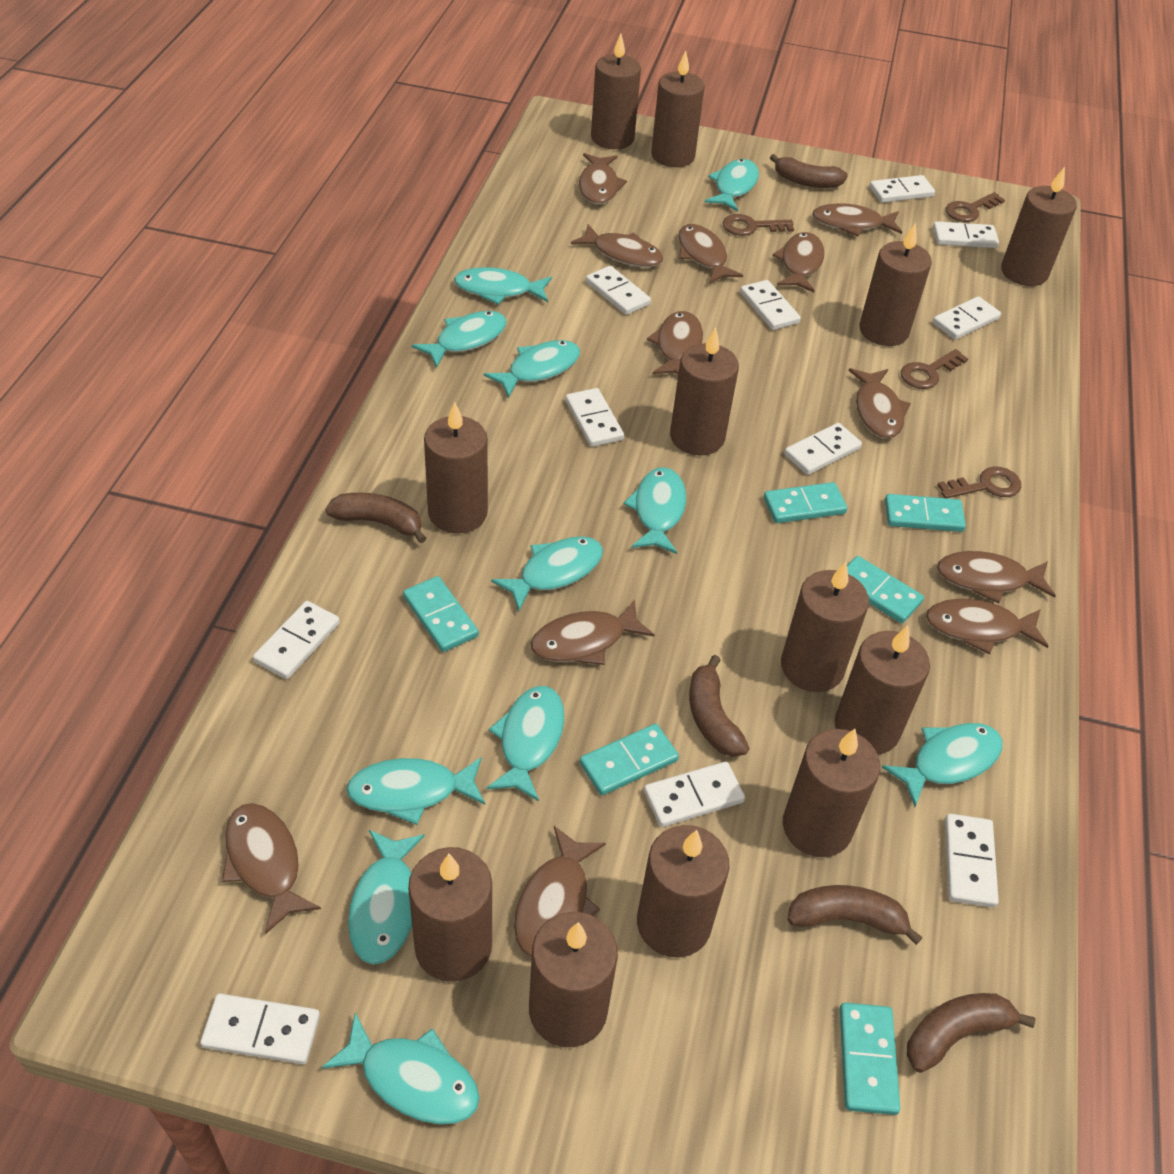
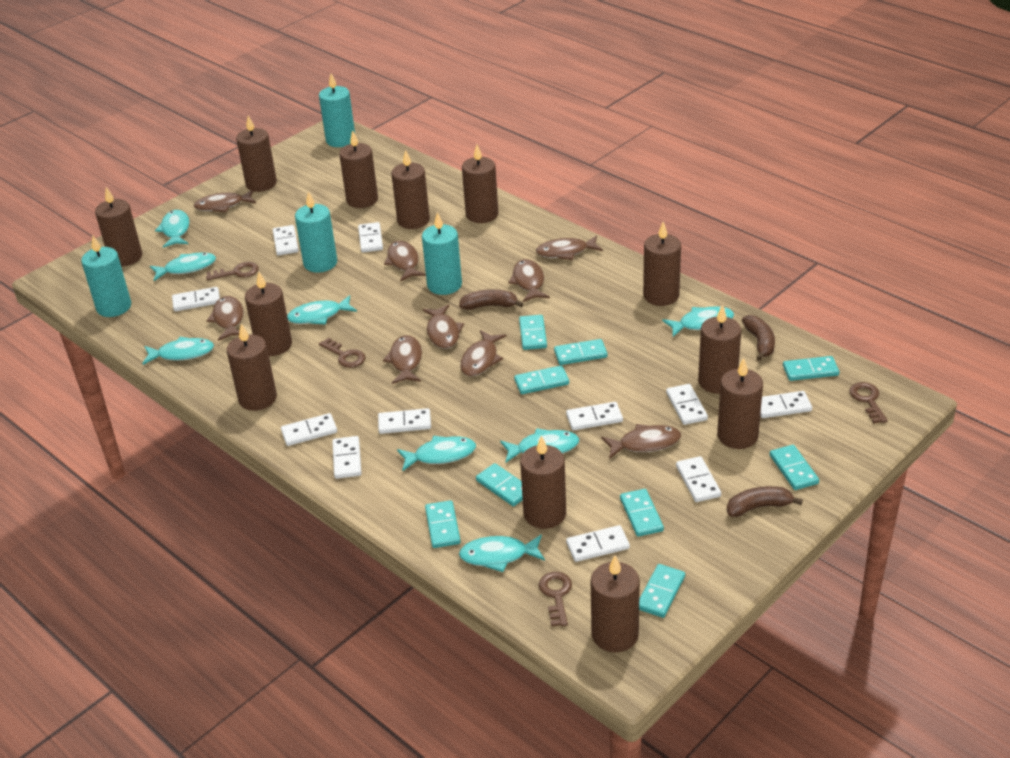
brown banana: [325,493,426,543] [689,655,749,757] [770,154,848,188] [787,885,923,945] [907,993,1035,1073] = 5 -> [459,289,524,310] [727,486,803,517] [742,315,775,361] = 3
brown fish: [222,803,321,935] [514,826,606,957] [531,599,655,665] [571,224,663,267] [579,153,627,204] [647,311,703,374] [678,224,743,284] [772,232,825,292] [812,203,902,236] [848,368,911,439] [926,599,1048,654] [937,551,1056,603] = 12 -> [194,190,256,212] [207,296,243,341] [383,335,422,384] [384,241,426,282] [422,304,464,349] [460,330,506,376] [508,259,550,302] [536,235,603,260] [601,424,681,459] = 9
turquoise candle: none = 0 -> [81,236,131,317] [295,191,337,273] [319,73,355,147] [422,212,462,295] = 4
turquoise domino: [403,576,479,652] [580,724,679,795] [764,482,847,523] [840,1003,900,1115] [847,556,924,623] [885,494,966,532] = 6 -> [425,500,461,548] [476,463,523,506] [514,366,569,394] [519,315,547,350] [554,339,607,365] [620,489,664,537] [639,564,685,618] [770,445,819,490] [783,356,839,381] = 9
turquoise fish: [322,1012,480,1124] [346,757,485,825] [348,830,424,964] [412,311,507,368] [454,267,552,305] [484,340,580,398] [486,686,565,802] [491,536,603,611] [623,467,686,554] [705,159,759,212] [882,723,1003,807] = 11 -> [142,337,214,365] [150,252,216,281] [155,210,190,248] [287,295,357,325] [397,436,476,472] [459,535,545,572] [500,428,579,463] [662,306,734,337] = 8

